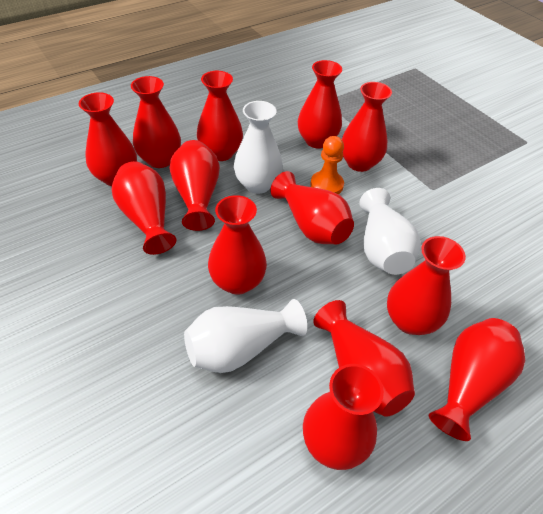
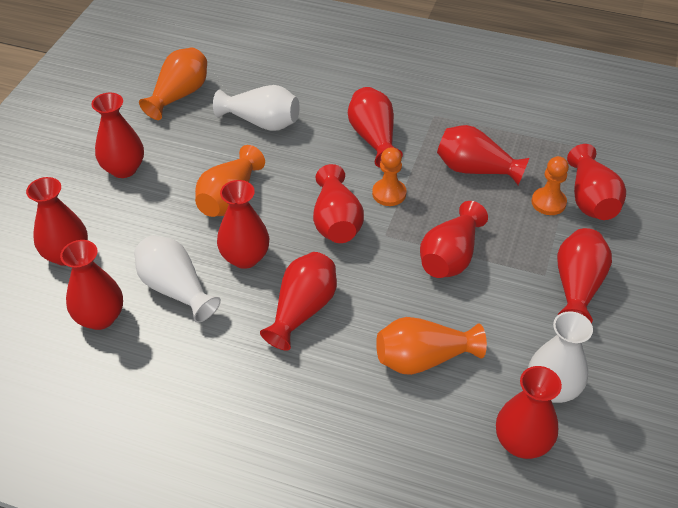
orange pawn: [311,136,344,194] = 1 -> [372,147,406,206] [532,156,569,215] = 2
orange vase: none = 0 -> [139,48,207,120] [195,145,265,217] [376,317,487,375] = 3
red vase: [79,92,137,186] [112,161,177,255] [131,76,181,168] [170,140,220,231] [197,71,243,161] [208,195,267,295] [270,171,354,244] [298,60,342,149] [303,364,384,470] [313,300,415,417] [341,82,392,172] [387,236,466,335] [429,318,525,441] = 13 -> [26,177,88,266] [60,240,123,330] [91,92,144,178] [217,180,269,269] [260,252,337,351] [313,164,364,243] [348,87,403,168] [420,201,488,278] [437,125,529,185] [496,366,562,459] [557,228,612,323] [567,144,626,220] = 12

